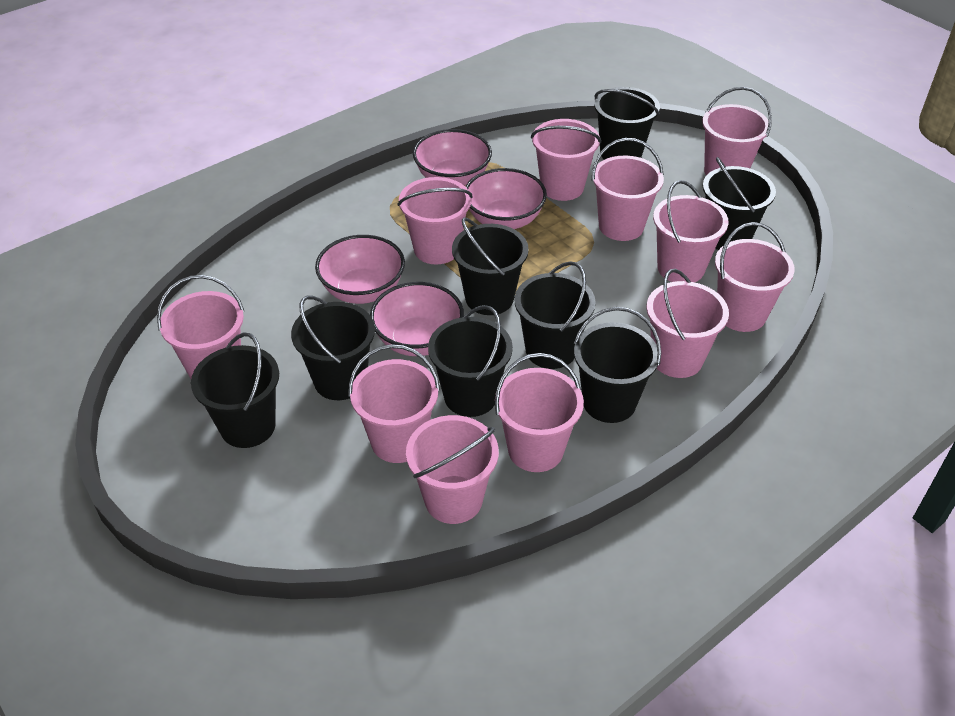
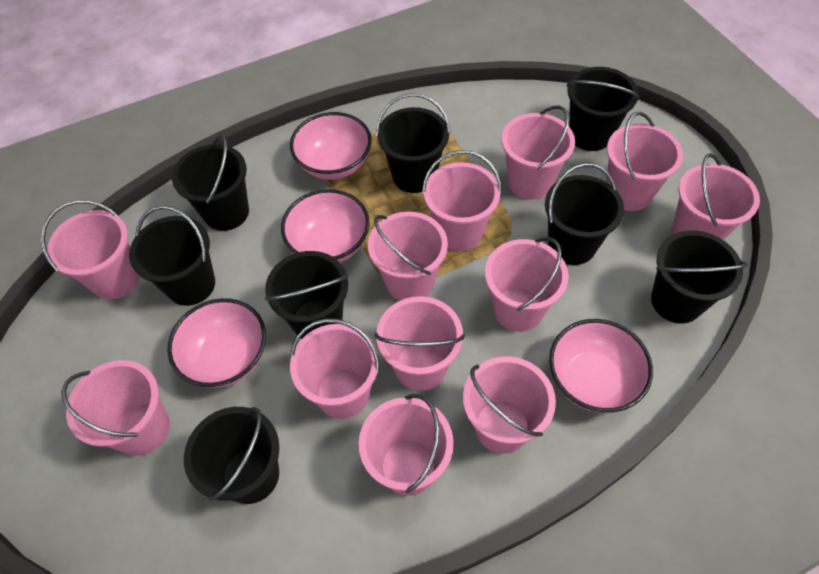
pink bucket: [157,275,244,379] [348,344,440,463] [397,177,473,264] [406,415,499,524] [495,353,584,472] [531,119,601,201] [592,138,664,241] [646,269,729,378] [653,180,729,282] [702,87,772,175] [715,222,795,332] = 11 -> [41,200,140,300] [61,360,170,456] [290,319,380,419] [359,394,453,496] [368,212,448,301] [375,296,465,391] [422,150,502,251] [463,356,556,453] [485,237,568,332] [501,105,575,199] [606,112,683,211] [672,153,760,240] = 12

